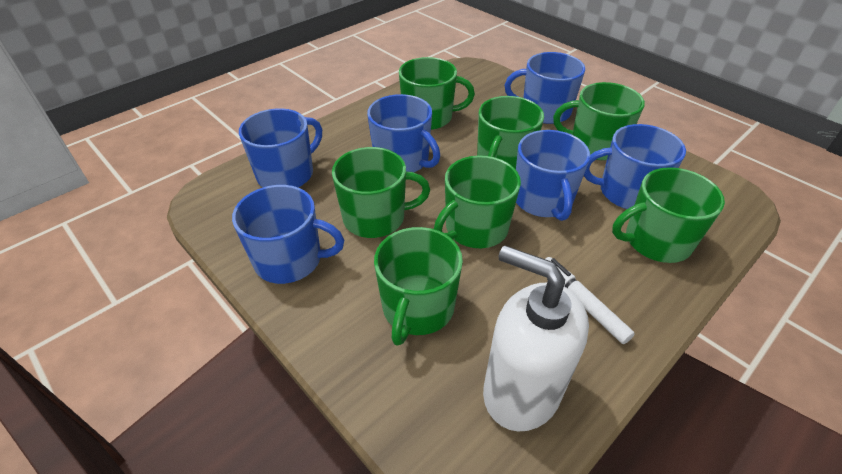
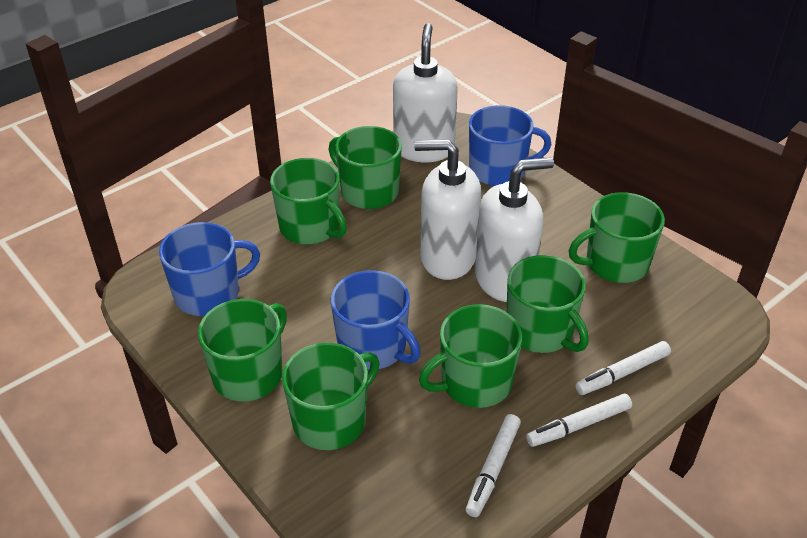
blue mug: [232,185,344,284] [239,108,322,187] [367,94,440,172] [505,52,585,124] [516,130,590,221] [584,124,686,209] = 6 -> [159,222,260,316] [331,270,420,370] [469,105,551,186] = 3
white marker: [545,257,635,344] = 1 -> [466,414,521,517] [526,394,632,447] [575,341,671,395] = 3
white soap dispenser: [483,245,589,431] = 1 -> [393,23,458,162] [414,139,481,280] [475,157,554,302] = 3

